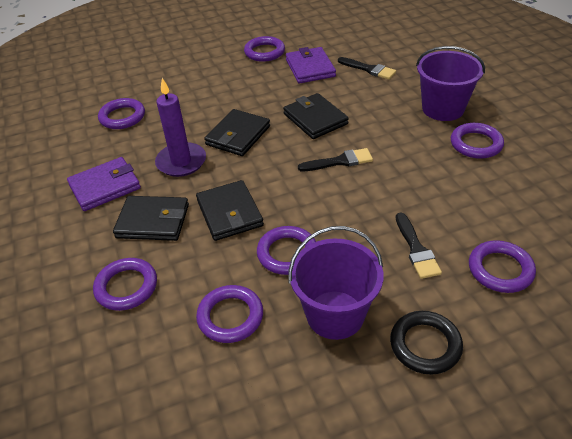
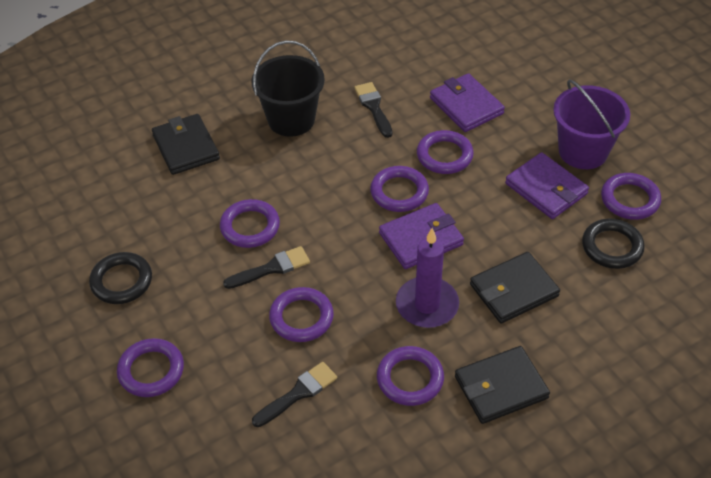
black bucket: none = 0 -> [251,41,325,137] = 1
black ring: [390,311,463,375] = 1 -> [89,252,152,304] [582,219,645,269] = 2
black wallet: [113,196,189,241] [196,180,264,241] [204,109,270,156] [283,93,349,139] = 4 -> [152,114,220,175] [455,346,550,424] [470,252,560,323] = 3
purple bucket: [288,226,383,340] [416,46,485,121] = 2 -> [553,80,630,169] = 1
purple wallet: [67,157,141,211] [286,47,336,83] = 2 -> [379,203,464,269] [430,73,505,132] [505,152,589,219] = 3

